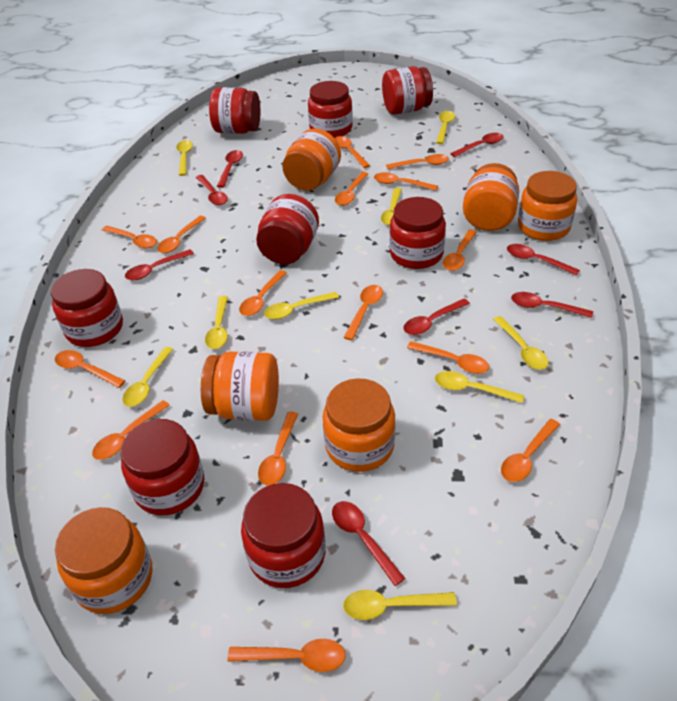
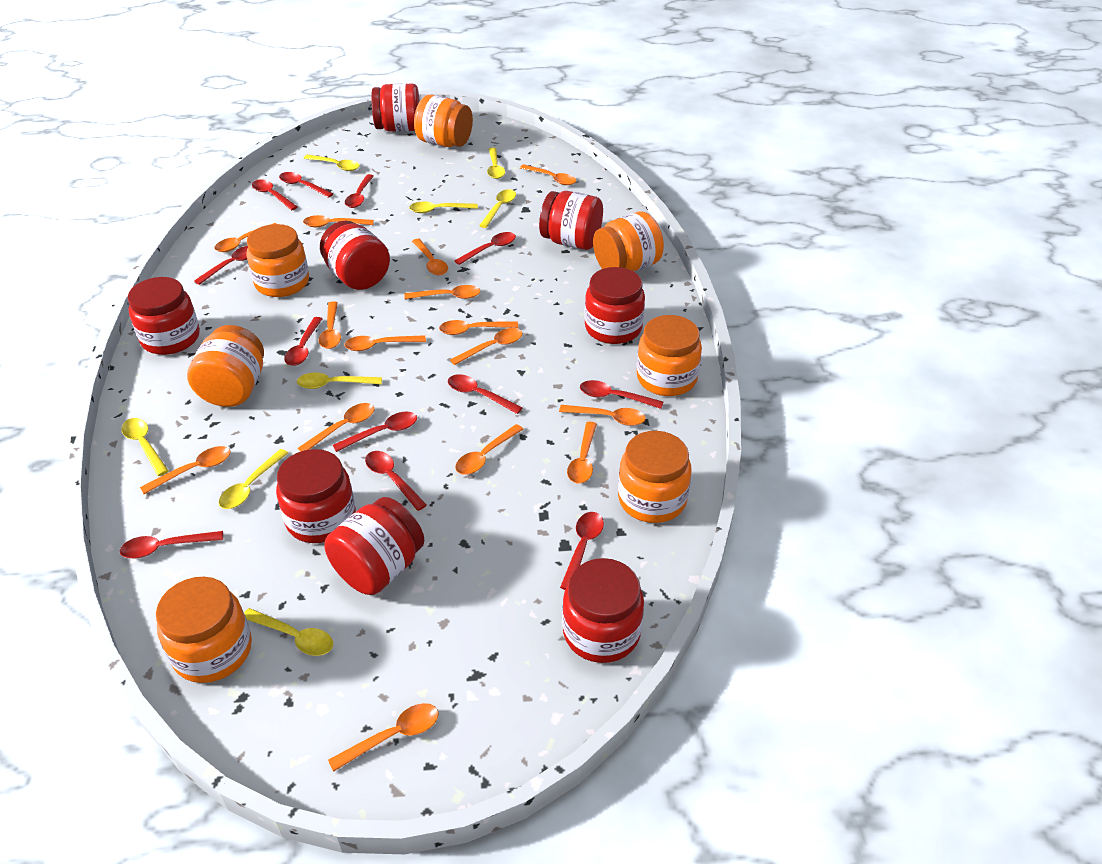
orange jar: [55,507,152,614] [201,351,279,421] [282,128,341,191] [323,378,396,472] [463,163,519,231] [518,171,577,241] = 6 -> [156,577,252,683] [187,325,264,407] [246,224,309,297] [414,95,473,147] [593,211,664,272] [618,431,691,523] [637,315,702,396] = 7
red spoon: [125,249,194,280] [196,175,228,205] [217,150,243,188] [332,501,406,586] [403,298,470,335] [450,133,504,157] [507,244,580,276] [511,292,593,318] = 8 -> [120,531,223,559] [194,246,248,285] [252,179,298,210] [279,172,333,198] [284,317,323,366] [333,412,417,452] [345,174,374,208] [365,451,427,511] [448,374,522,414] [454,232,516,265] [560,512,604,590] [580,380,663,409] = 12
yellow spoon: [122,347,173,407] [176,140,193,176] [205,296,228,349] [264,292,339,320] [343,590,457,620] [381,188,402,226] [435,371,524,403] [436,111,455,144] [493,316,548,370] = 9 -> [121,418,169,476] [219,449,288,509] [244,608,333,656] [297,372,382,389] [303,155,360,171] [409,202,478,213] [479,189,516,228] [487,147,505,179] = 8

